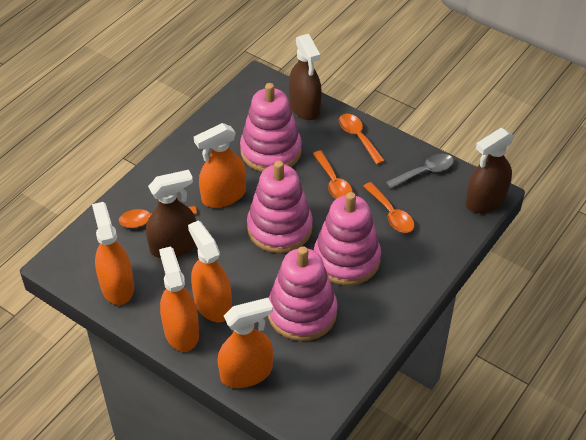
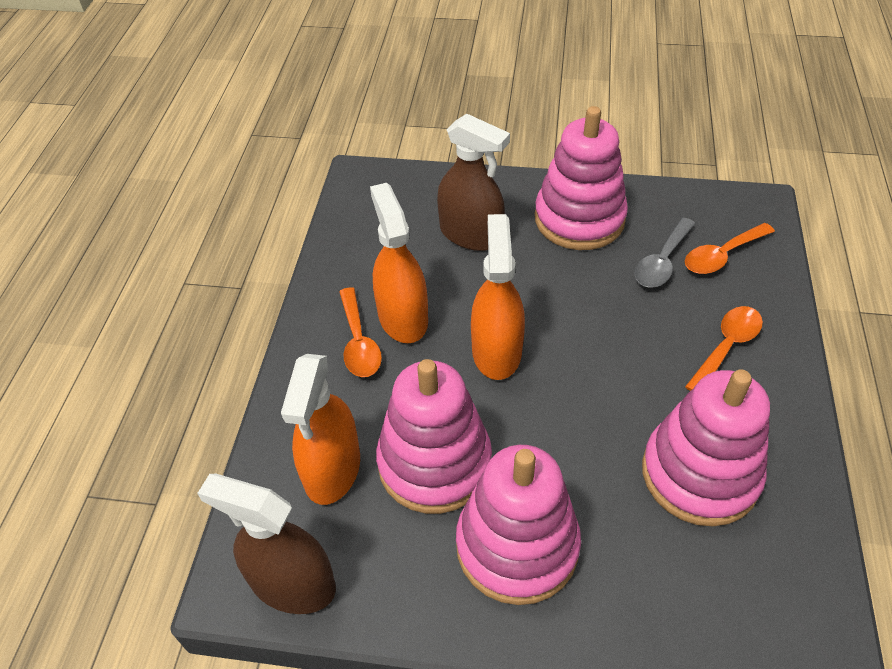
brown spray bottle: [146,170,196,258] [289,34,322,120] [466,128,514,213] = 3 -> [197,474,336,614] [437,114,510,251] = 2
orange spoon: [119,206,197,228] [313,150,353,199] [339,114,385,164] [363,182,414,233] = 4 -> [339,287,382,377] [685,223,775,274] [685,306,763,391] = 3
orange spray bottle: [92,202,134,305] [159,246,199,352] [188,221,232,322] [194,123,246,208] [218,298,273,388] = 5 -> [281,354,360,505] [370,183,428,343] [471,214,525,380] = 3

